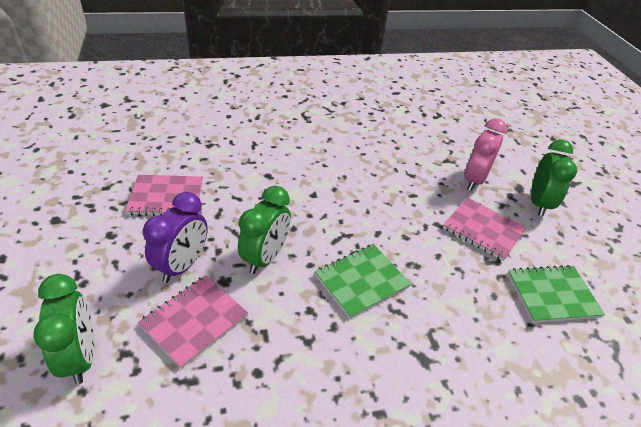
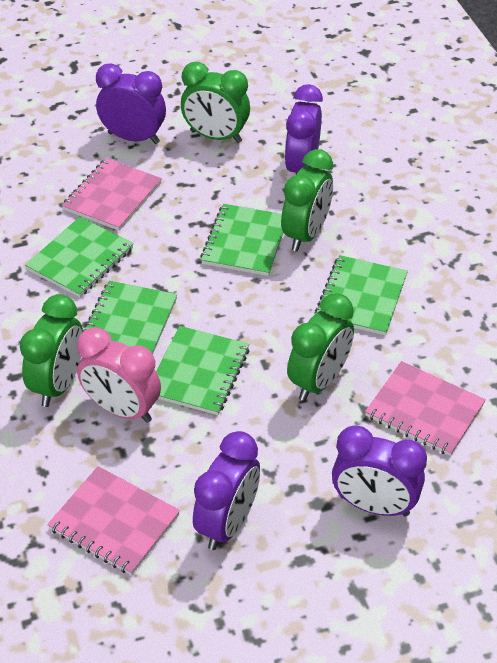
green clock: [33,274,94,384] [238,186,291,274] [531,140,577,217] = 3 -> [20,294,83,407] [181,62,250,143] [281,149,333,251] [287,293,354,401] = 4
green notebook: [315,244,411,319] [507,265,605,323] = 2 -> [25,217,134,297] [83,281,177,354] [156,326,250,415] [200,204,283,276] [315,255,408,335] = 5
purple clock: [143,192,208,283] = 1 -> [96,63,166,144] [193,431,260,550] [285,84,323,176] [332,425,427,516] = 4

